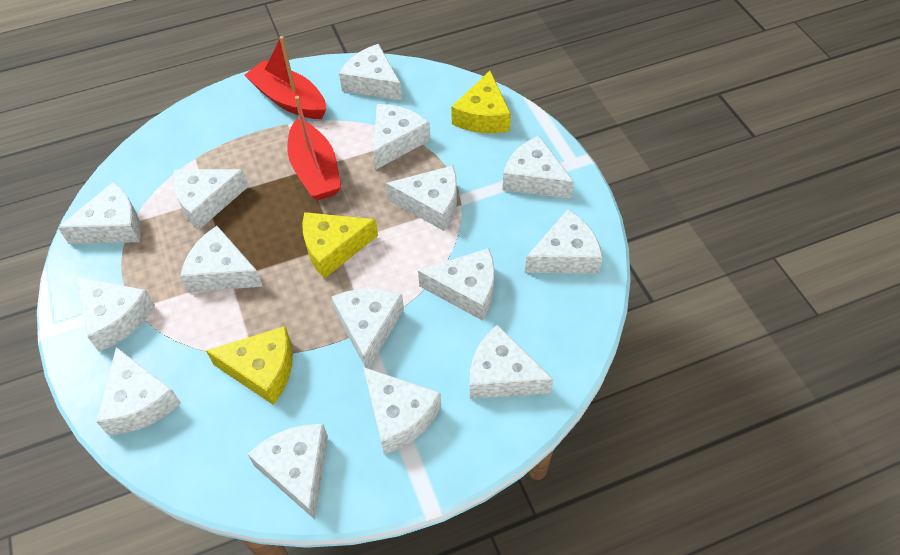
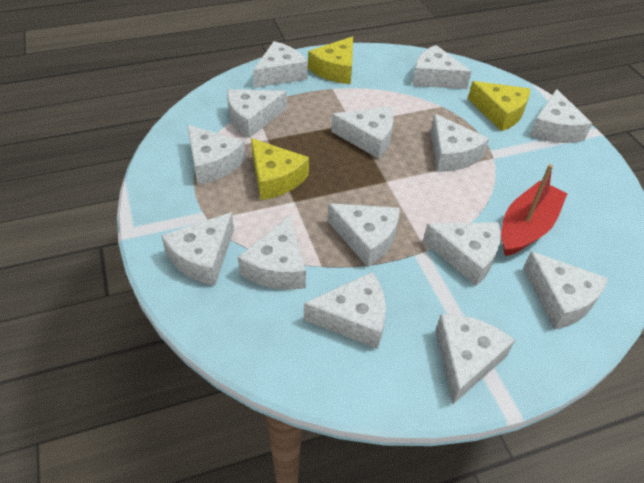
red boat: [245,36,326,119] [287,96,341,200] = 2 -> [501,164,568,256] = 1
white cheese: [58,182,141,244] [76,277,155,351] [96,347,181,435] [173,169,249,230] [180,226,263,292] [247,424,328,519] [331,289,404,369] [339,44,402,101] [363,367,441,454] [373,104,431,169] [386,166,457,231] [418,248,495,321] [470,325,554,399] [502,136,574,199] [525,210,603,274] = 15 -> [161,212,234,285] [187,125,246,185] [227,89,287,138] [238,215,306,290] [253,41,308,88] [304,272,386,349] [328,203,400,267] [331,107,394,159] [412,45,472,89] [423,222,501,286] [431,114,489,172] [435,314,515,404] [523,251,608,330] [530,89,592,143] = 14

